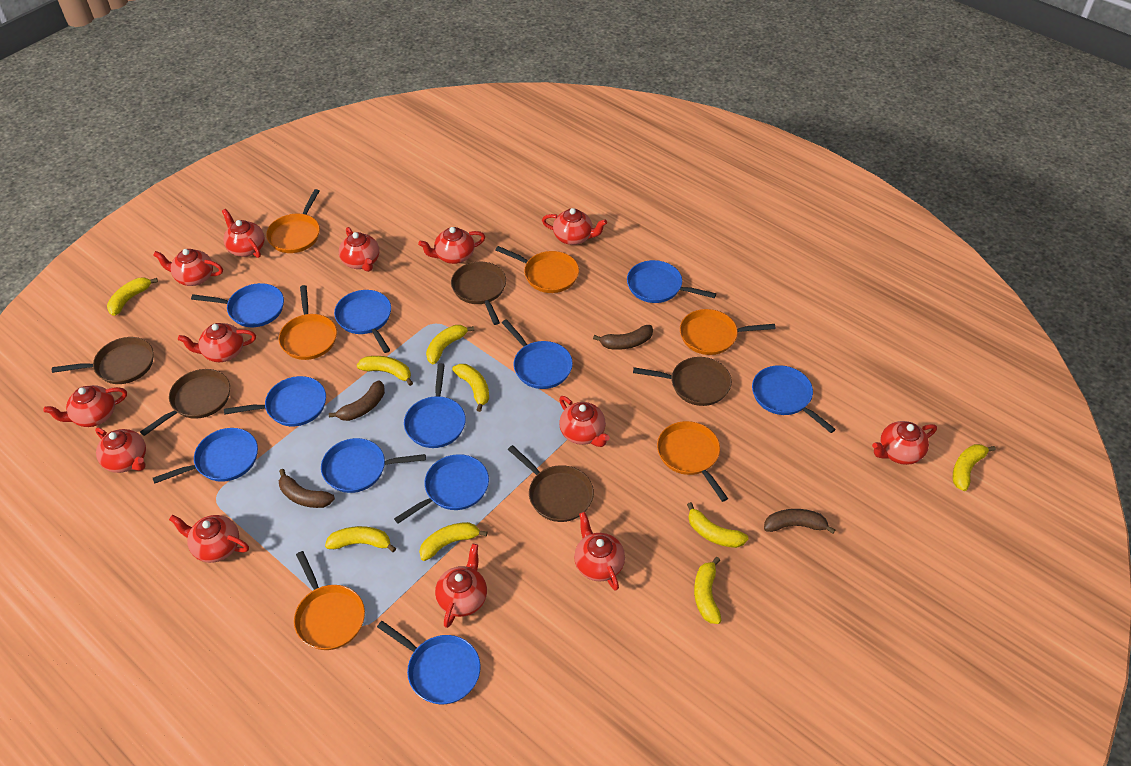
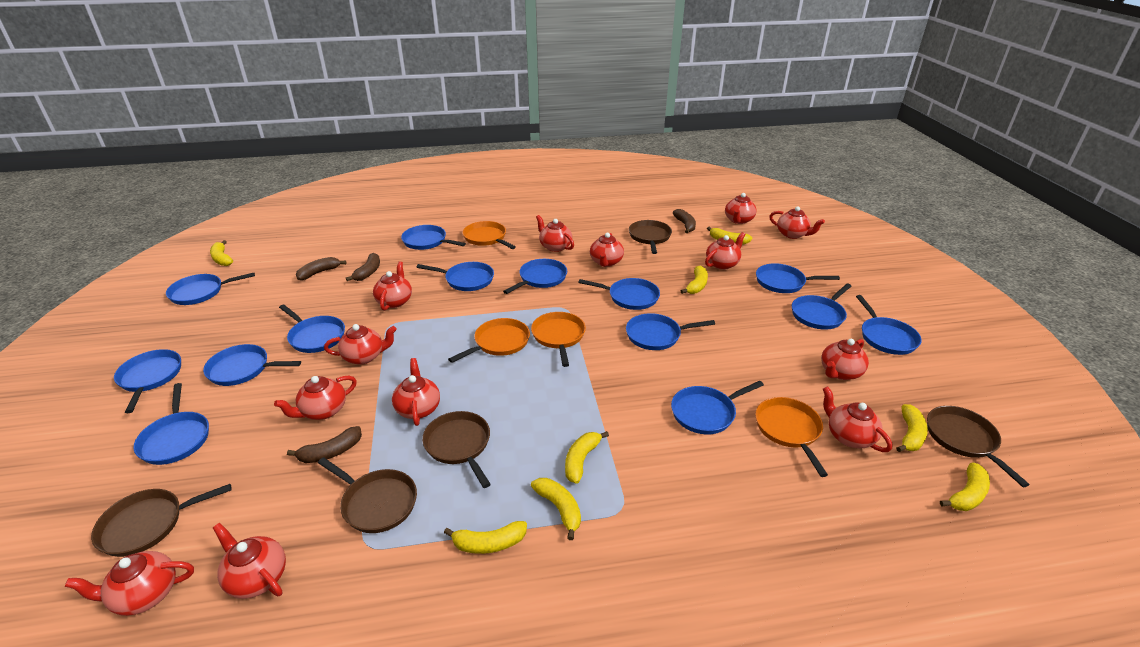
blue pan: [153,428,258,484] [191,283,284,327] [224,376,326,426] [321,438,426,493] [334,290,391,353] [377,621,481,704] [394,454,489,524] [404,363,466,448] [502,319,573,389] [627,260,716,303] [752,365,836,433] = 11 -> [114,349,181,413] [133,383,209,465] [166,273,255,305] [203,344,301,386] [279,304,345,353] [401,225,466,250] [417,262,494,291] [503,259,567,294] [578,278,660,310] [626,313,715,350] [671,381,764,434] [756,263,840,293] [792,284,852,330] [856,295,922,355] = 14
orange pan: [266,189,320,253] [279,285,337,360] [294,551,365,650] [495,246,579,293] [657,421,728,502] [680,309,775,355] = 6 -> [448,318,530,363] [463,221,516,249] [531,312,586,367] [755,397,828,477] = 4
yellow banana: [107,277,158,316] [325,526,396,552] [357,356,413,386] [419,522,488,561] [426,325,474,364] [452,364,489,412] [687,502,749,548] [694,557,721,624] [953,444,996,491] = 9 -> [210,240,233,266] [444,521,527,554] [531,478,581,540] [565,431,609,484] [681,266,708,294] [707,227,752,245] [896,404,928,452] [940,462,990,511] = 8

